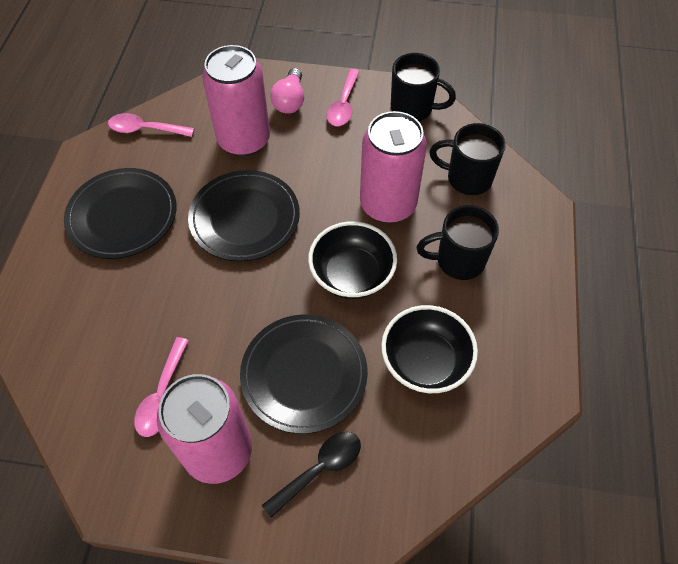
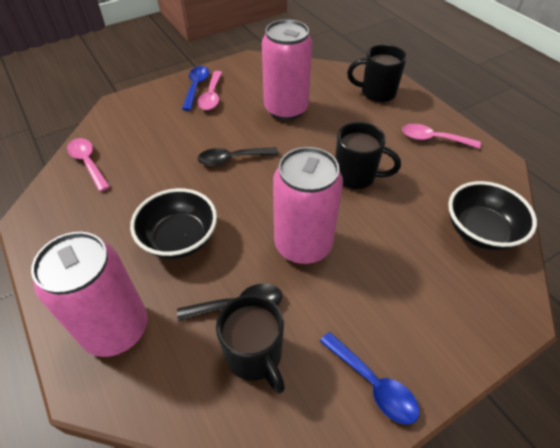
black plate: [64,168,177,259] [188,170,300,262] [240,314,368,434] = 3 -> none = 0
black spoon: [262,432,361,518] = 1 -> [177,284,282,321] [198,147,278,166] = 2
blue spoon: none = 0 -> [182,66,209,111] [320,332,419,425] = 2
pink light bulb: [270,68,304,114] = 1 -> none = 0

